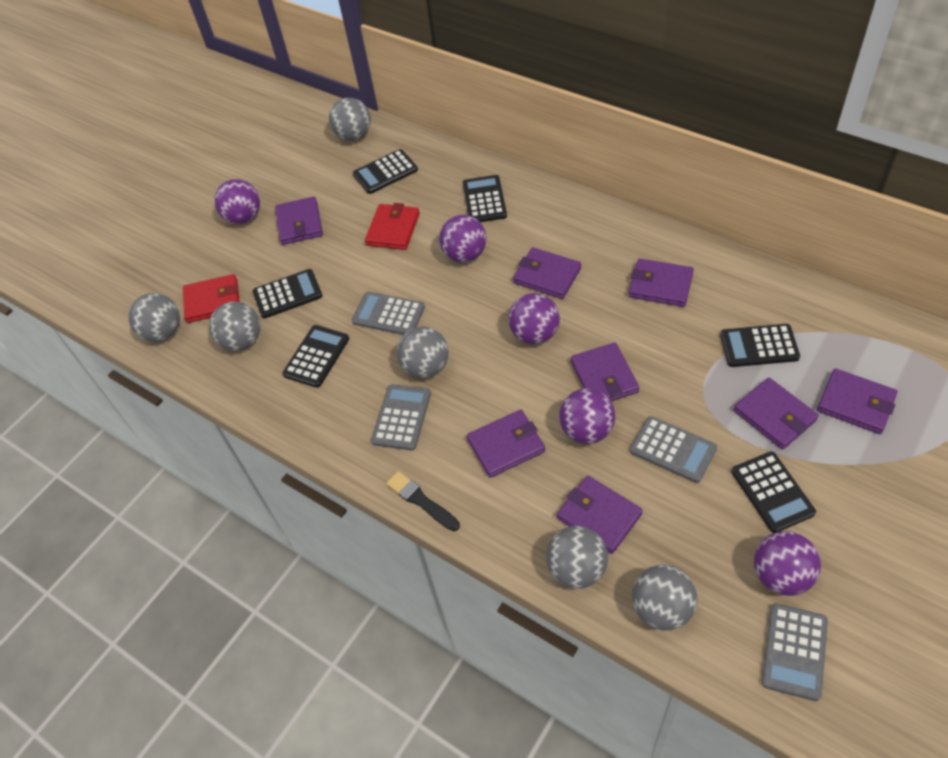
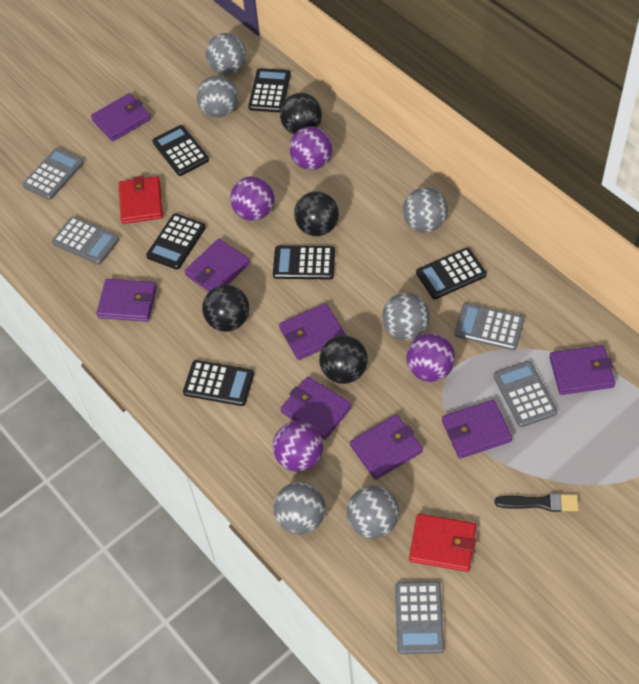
black ball: none = 0 -> [202,285,249,332] [280,93,322,134] [294,191,339,236] [319,335,368,384] = 4
grey calculator: [352,292,425,335] [371,384,431,451] [630,416,717,483] [762,604,828,701] = 4 -> [22,148,84,200] [52,216,119,265] [395,581,444,654] [454,303,524,350] [493,361,557,427] = 5
purple ball: [214,179,260,224] [439,215,487,262] [508,293,560,344] [559,388,615,444] [754,531,821,596] = 5 -> [230,176,274,221] [273,421,323,472] [289,126,332,170] [406,333,455,382] = 4

